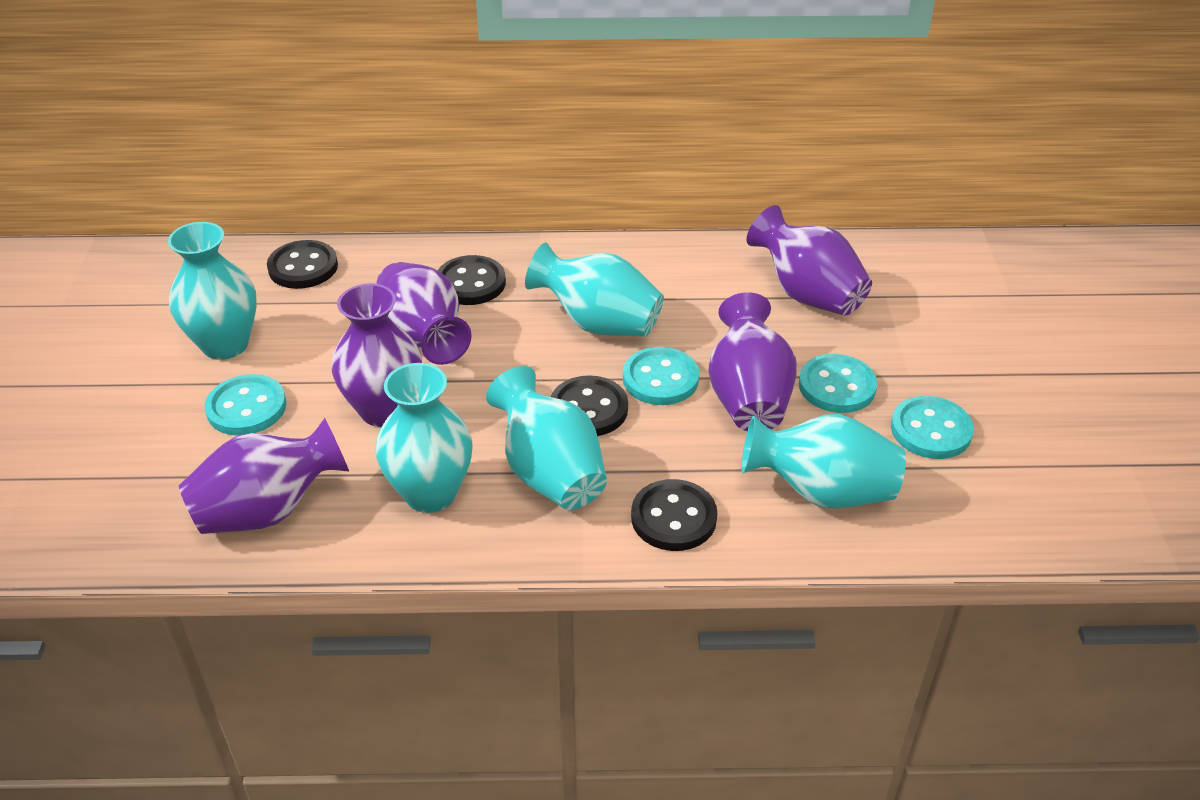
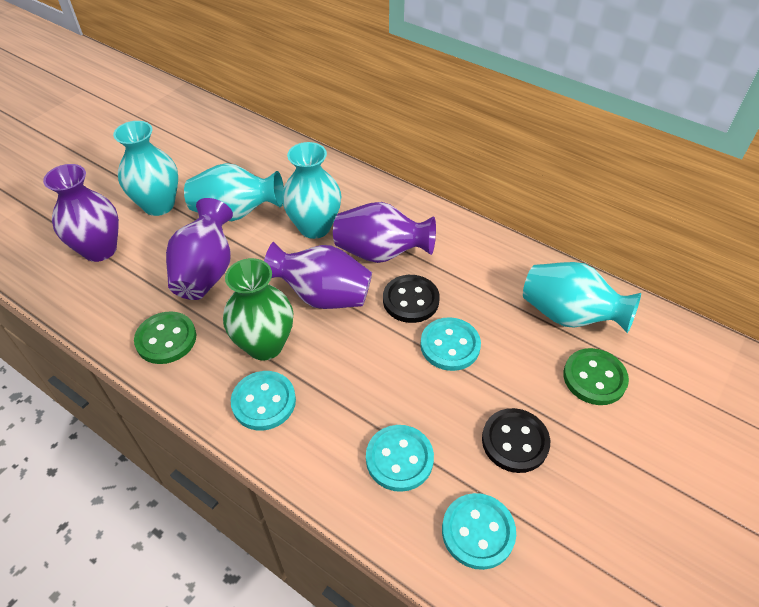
black button: [267,240,338,289] [438,255,506,305] [551,375,628,436] [631,479,717,551] = 4 -> [383,275,440,323] [482,408,550,473] = 2
green button: none = 0 -> [134,311,196,364] [563,348,629,405] = 2
green vase: none = 0 -> [223,258,293,360] = 1
purple vase: [179,418,349,534] [331,283,422,427] [376,262,472,365] [708,292,797,431] [747,205,872,316] = 5 -> [43,164,119,262] [166,198,233,300] [264,242,372,309] [333,202,436,263] = 4
turquoise vase: [168,222,257,360] [376,363,473,513] [486,366,607,510] [525,242,664,336] [741,414,906,509] = 5 -> [113,121,178,216] [184,163,284,221] [282,142,341,239] [523,262,641,333] = 4

